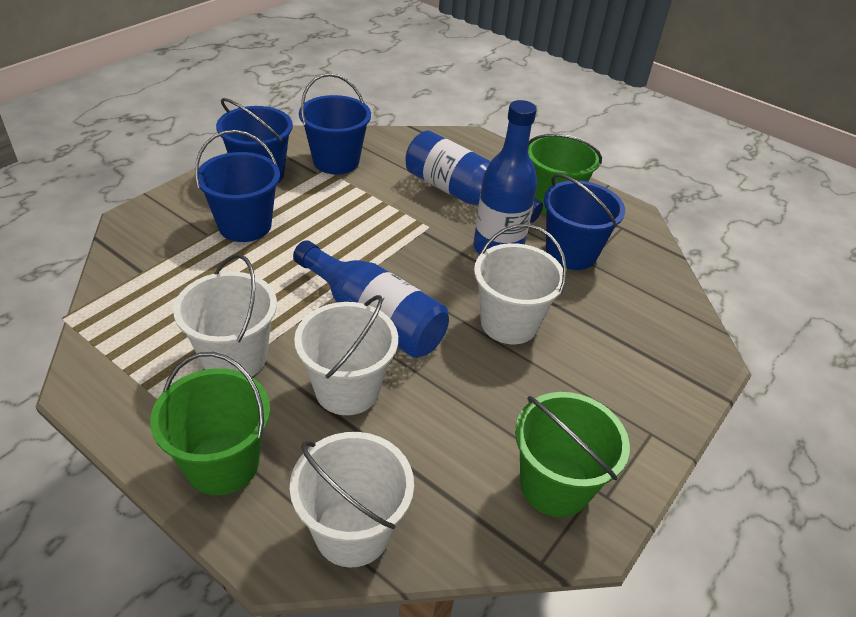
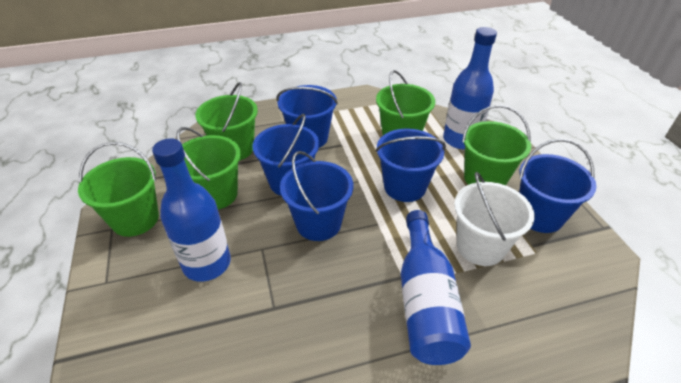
blue bucket: [195,130,280,242] [216,98,293,183] [299,73,371,174] [544,174,625,270] = 4 -> [252,114,319,196] [277,85,338,148] [280,151,353,241] [375,128,446,202] [519,139,597,233] = 5
green bucket: [150,352,270,495] [515,392,630,517] [528,134,602,214] = 3 -> [78,142,159,237] [176,127,241,210] [195,82,258,160] [376,70,435,135] [462,105,531,185] = 5
white bucket: [173,254,277,377] [290,432,414,567] [294,295,398,415] [474,224,567,344] = 4 -> [454,172,535,266] = 1

